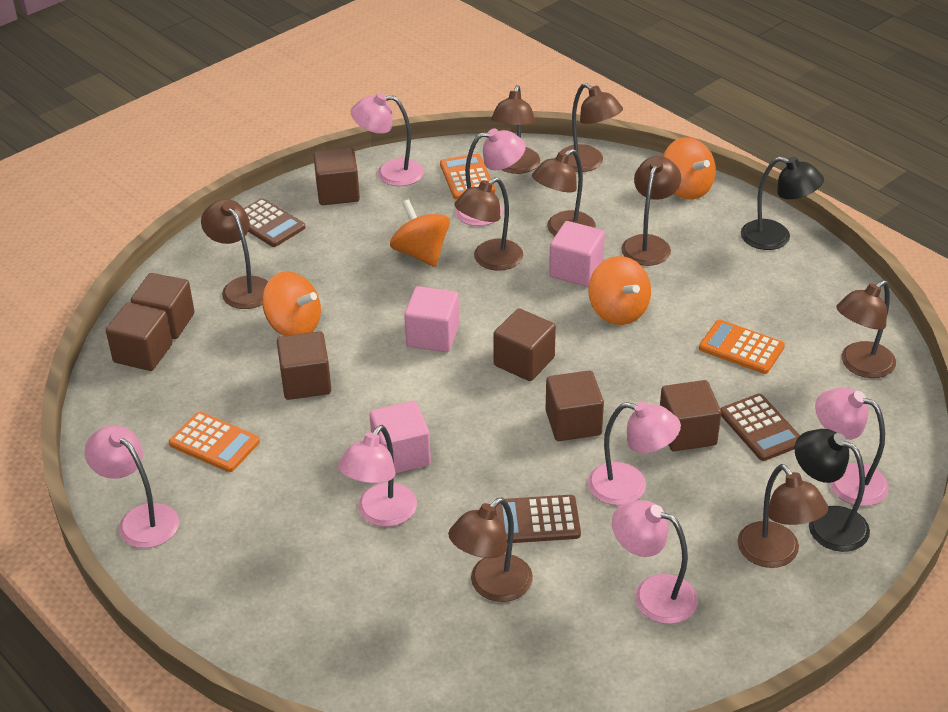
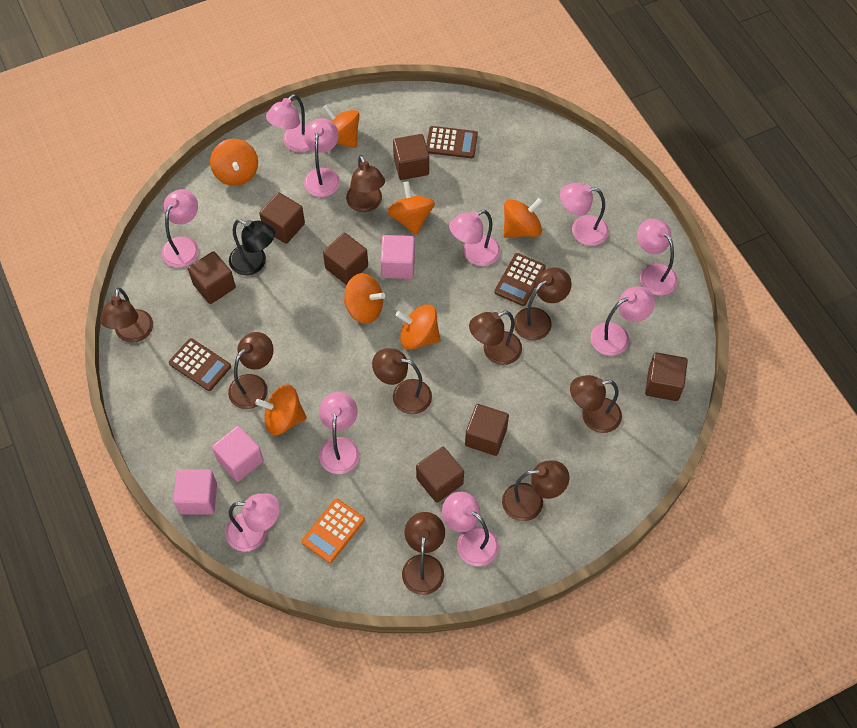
black lamp: [741,157,824,250] [795,429,870,552] = 2 -> [229,219,275,275] = 1
orange calculator: [169,412,260,472] [440,154,495,200] [699,320,785,374] = 3 -> [302,499,365,563] = 1
orange spinning top: [262,271,321,336] [390,199,450,267] [588,256,651,325] [663,137,716,200] = 4 -> [210,139,258,186] [255,384,307,435] [323,104,360,148] [344,273,385,324] [387,181,435,235] [396,305,441,350] [503,197,543,238] = 7
pink lamp: [84,425,179,548] [338,425,417,527] [351,93,424,186] [455,128,526,226] [588,401,681,505] [612,500,698,624] [815,388,889,506] = 7 -> [162,189,199,268] [226,493,280,552] [266,94,311,152] [304,118,340,197] [319,392,359,474] [442,492,499,566] [449,210,501,266] [560,183,609,246] [591,286,655,356] [637,219,677,296] = 10

